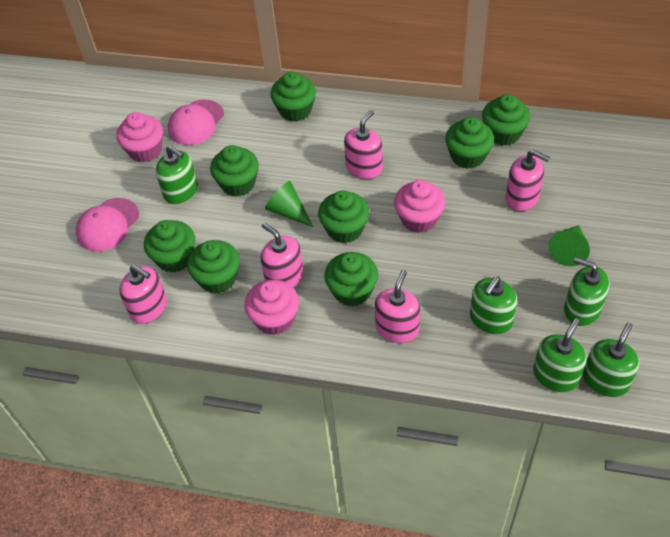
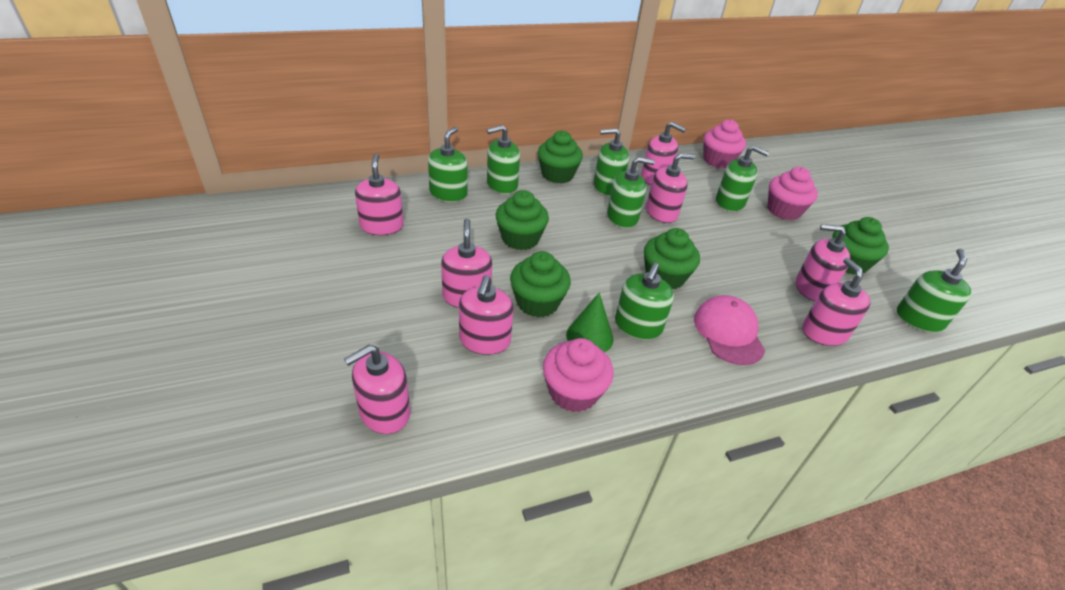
green cone: [265,181,313,227] [549,225,590,266] = 2 -> [566,293,613,352] = 1
green cupcake: [144,220,195,273] [187,240,240,294] [210,145,259,197] [271,71,316,121] [318,190,369,243] [324,252,378,306] [445,117,494,169] [482,94,530,146] = 8 -> [496,190,549,250] [510,251,571,317] [538,131,583,183] [644,228,700,290] [832,217,889,275] = 5
green soap dispenser: [156,145,198,205] [470,276,517,334] [533,318,587,392] [564,257,610,326] [583,322,639,397] = 5 -> [428,127,468,202] [487,125,520,194] [594,128,629,196] [607,157,655,228] [615,263,674,340] [716,146,769,211] [897,249,971,332] = 7
pink cap: [76,198,139,252] [168,100,224,145] = 2 -> [694,295,765,365] = 1
pink soap dispenser: [120,265,167,324] [261,222,304,287] [344,110,383,179] [375,270,420,343] [506,150,550,211] = 5 -> [344,345,410,434] [355,154,404,235] [441,219,492,308] [459,275,514,355] [641,122,686,185] [646,153,695,223] [796,224,850,301] [802,258,871,346] = 8

